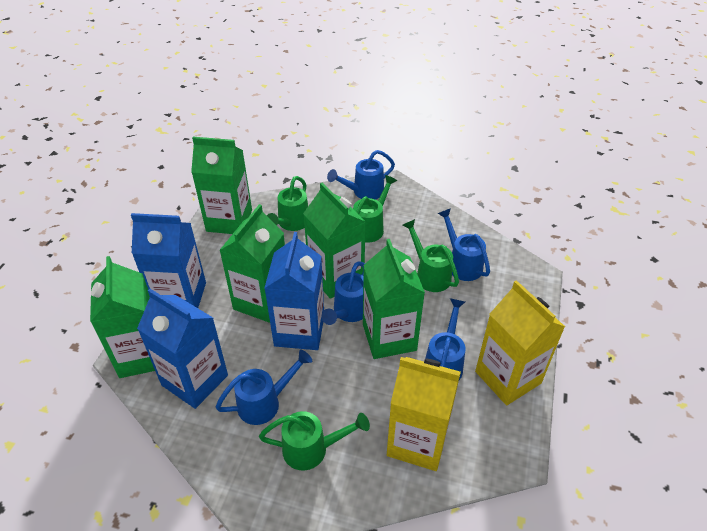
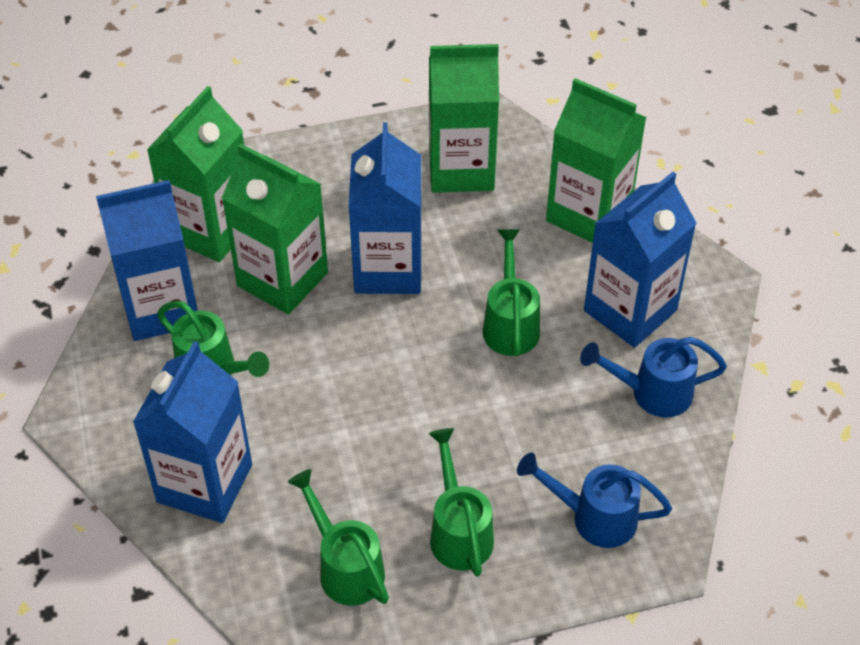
blue carton: [131,213,206,308] [137,289,228,409] [264,232,324,350] = 3 -> [96,180,198,341] [133,341,252,523] [349,123,422,294] [584,172,696,348] = 4
blue watering can: [216,350,312,425] [322,261,365,325] [327,150,395,200] [425,298,466,380] [438,208,490,281] = 5 -> [517,453,672,548] [580,337,727,417] = 2
green carton: [90,256,155,378] [191,137,252,234] [219,204,285,323] [303,183,366,299] [363,239,425,359] = 5 -> [147,86,244,262] [222,143,328,314] [429,44,499,193] [546,78,647,243] = 4
yellow carton: [387,357,461,471] [475,280,565,405] = 2 -> none = 0

